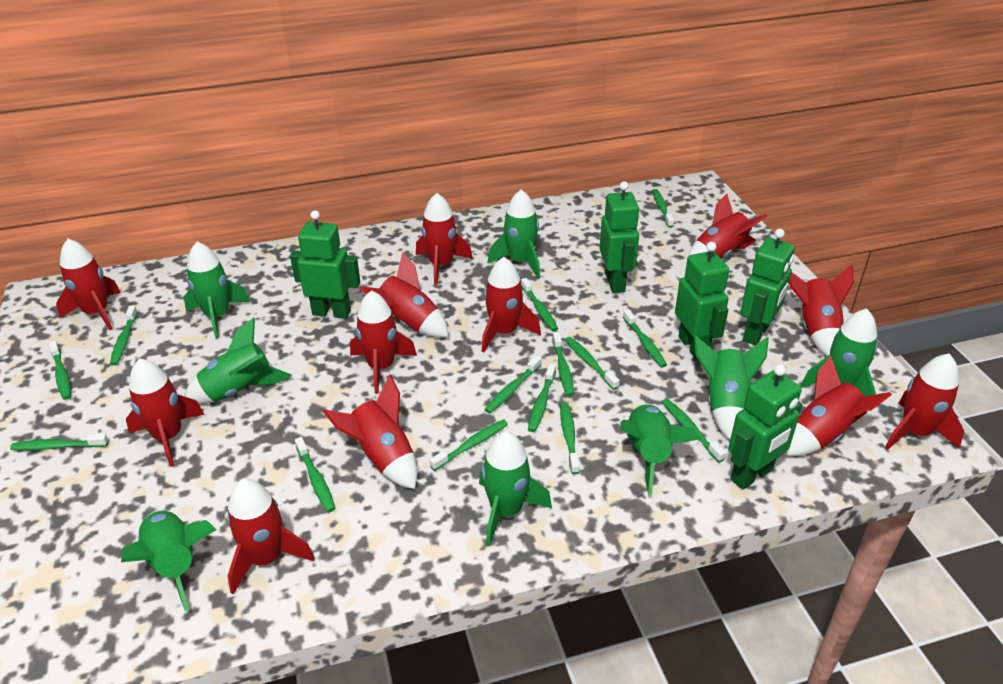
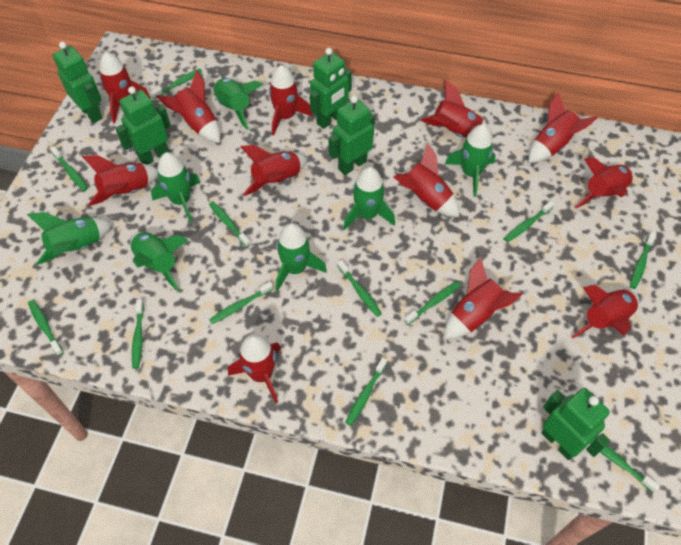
green rocket: [121,511,217,612] [184,242,250,339] [184,317,292,404] [479,431,552,546] [488,189,540,279] [621,404,702,495] [694,335,769,440] [801,309,878,411] = 8 -> [27,212,113,265] [130,232,188,291] [151,152,201,223] [214,78,263,130] [276,223,327,291] [343,167,395,230] [445,124,496,197] = 7
green toothbrush: [10,434,109,451] [49,341,71,400] [110,306,138,366] [295,437,335,512] [430,419,508,471] [484,355,542,413] [521,278,558,331] [528,364,556,432] [553,332,574,396] [560,402,580,474] [565,337,620,390] [623,309,667,368] [652,189,674,228] [662,399,726,462] = 14 -> [28,300,64,356] [51,147,88,191] [132,299,144,369] [150,68,202,99] [209,202,251,247] [209,282,273,324] [337,260,382,317] [345,357,387,426] [404,281,460,325] [504,201,555,242] [590,438,660,492] [630,232,656,289] = 12

